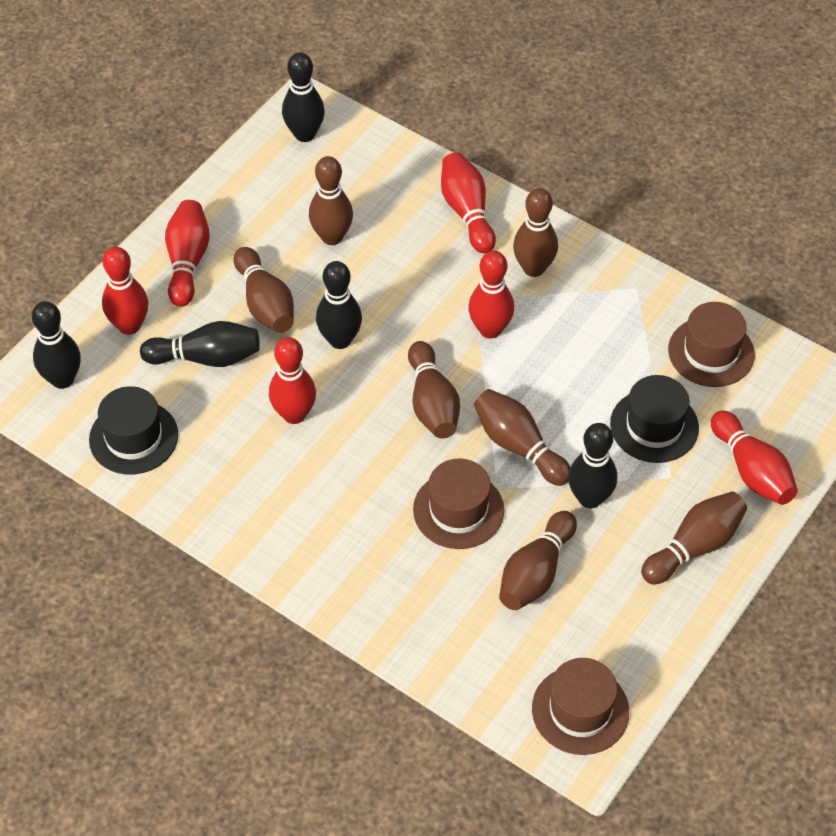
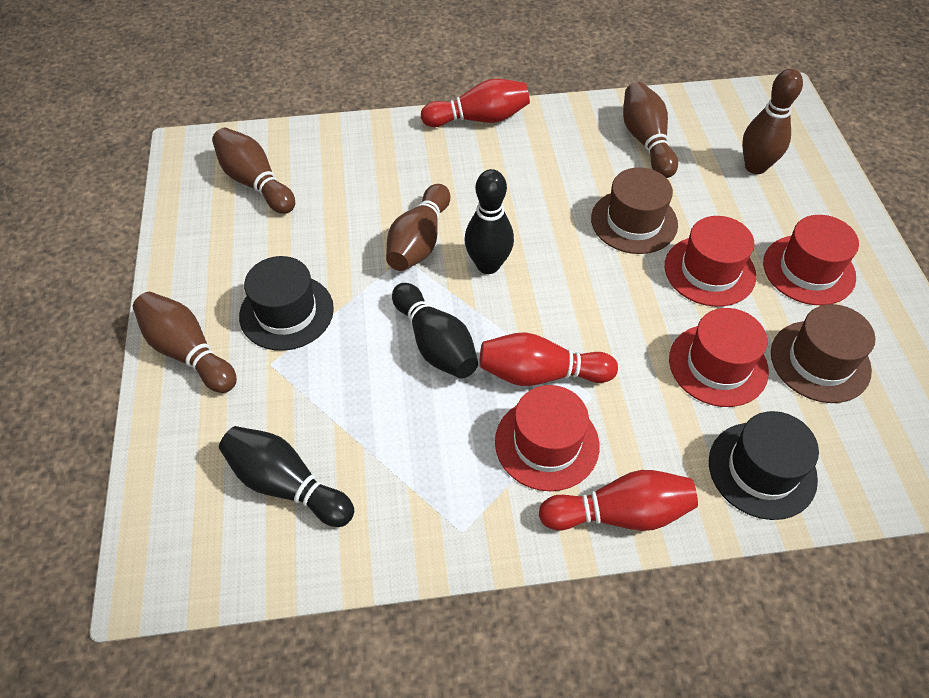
black bowling pin: [32,301,81,389] [140,321,260,367] [282,52,325,142] [316,261,362,349] [568,423,617,509] = 5 -> [219,426,354,527] [392,283,478,379] [465,169,514,274] = 3
brown bowling pin: [234,247,294,333] [309,156,353,245] [408,341,460,439] [474,389,571,486] [499,511,577,610] [513,188,558,277] [641,491,747,584] = 7 -> [133,292,237,393] [212,128,295,214] [386,184,450,271] [623,82,678,178] [742,69,803,174] = 5
brown hat: [413,458,504,549] [532,658,629,755] [668,302,755,387] = 3 -> [591,167,678,254] [771,304,875,403] = 2
red bowling pin: [102,247,148,335] [165,200,210,307] [269,337,316,424] [441,152,496,253] [468,251,514,339] [711,410,798,505] = 6 -> [421,79,530,127] [479,332,618,386] [539,470,698,531] = 3
red hat: none = 0 -> [495,385,600,491] [665,216,756,307] [669,308,769,407] [763,215,859,305] = 4

